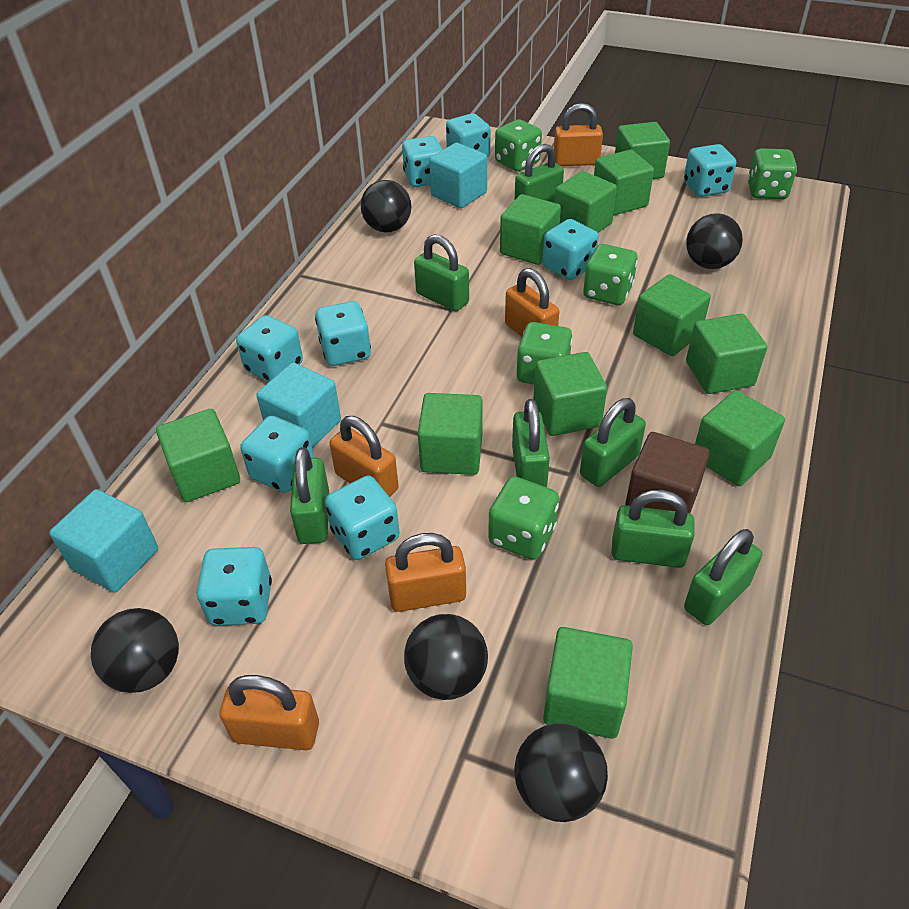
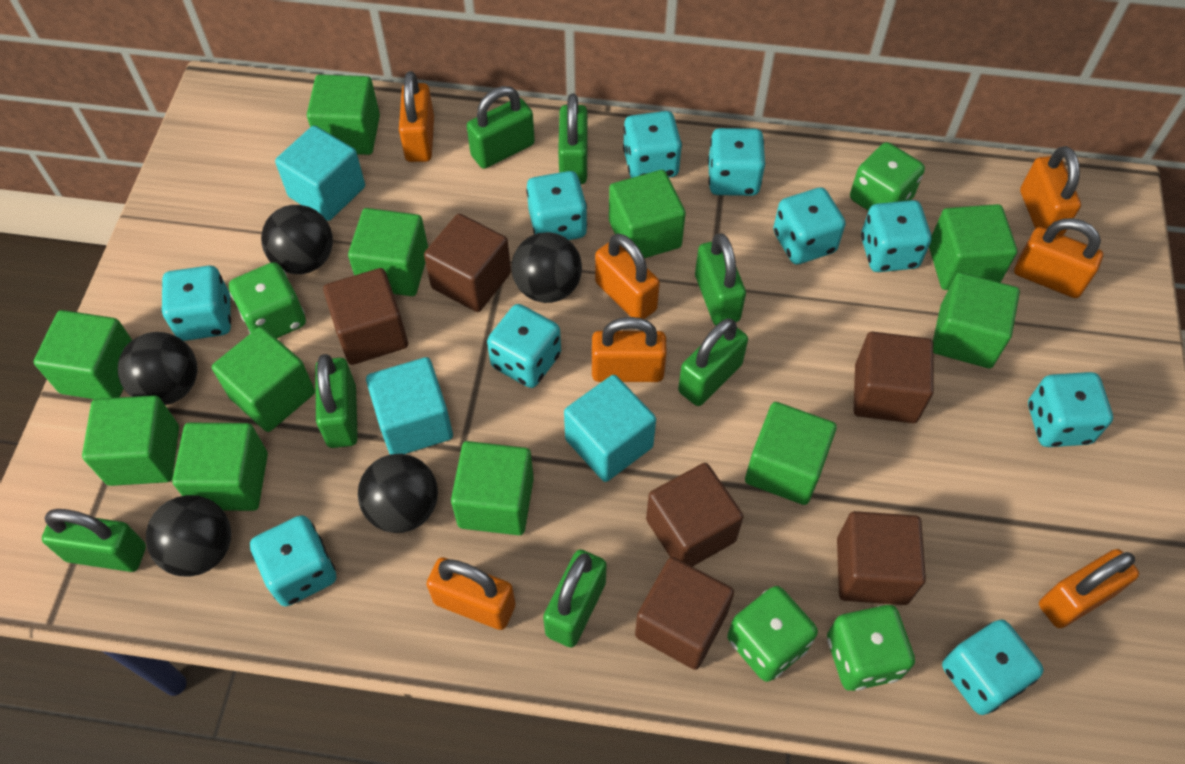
brown cube: [625,432,710,513] = 1 -> [323,268,408,365] [424,214,511,312] [635,557,734,670] [646,463,744,567] [837,511,926,605] [854,332,934,423] = 6
green dice: [488,476,559,560] [495,119,542,171] [516,322,572,385] [583,244,638,305] [748,148,797,199] = 5 -> [229,262,306,338] [727,586,818,682] [827,605,915,691] [850,142,925,211] = 4
orange padlock: [220,675,319,750] [329,416,399,497] [385,533,466,612] [505,268,559,337] [554,103,603,166] = 5 -> [399,71,434,162] [426,557,516,630] [592,317,667,382] [595,233,660,319] [1014,218,1103,298] [1020,146,1081,235] [1039,549,1139,628] = 7
turquoise dice: [197,547,272,626] [236,315,303,382] [240,416,314,493] [315,301,371,366] [325,475,400,560] [402,136,442,187] [446,113,490,157] [542,219,599,280] [684,144,736,197] = 9 -> [162,265,231,341] [250,515,336,606] [487,304,561,388] [526,171,587,240] [623,111,682,178] [708,128,765,196] [773,187,846,265] [861,200,931,272] [942,620,1043,715] [1028,372,1113,447] = 10

